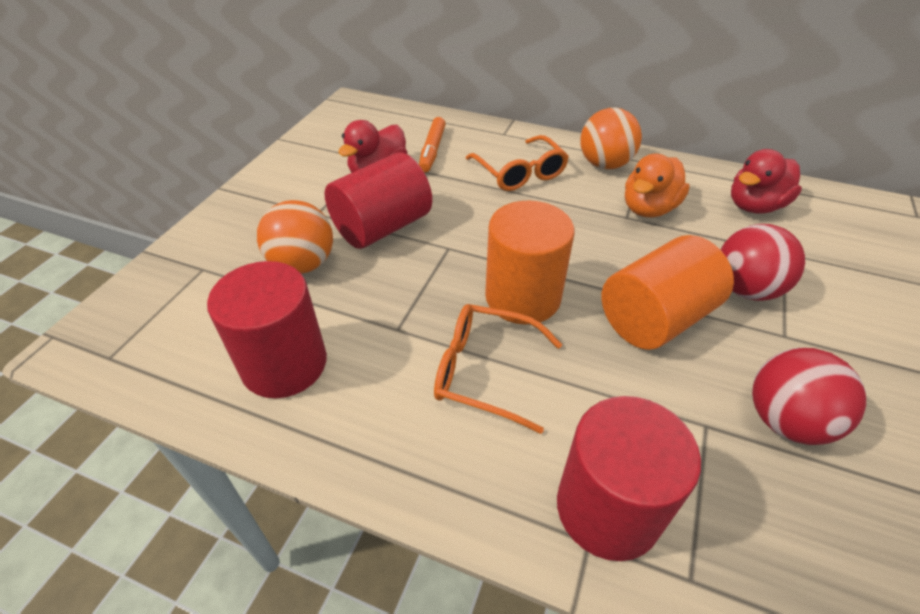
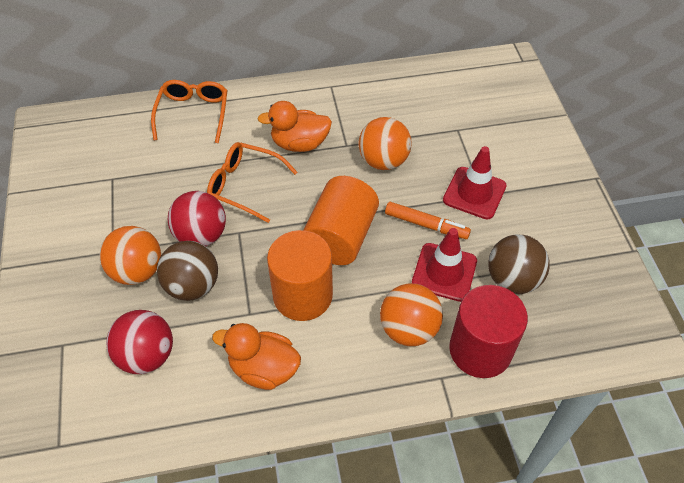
brown ball: none = 0 -> [157,241,218,301] [488,235,550,294] = 2
orange ball: [257,200,333,274] [580,108,642,169] = 2 -> [100,226,161,285] [359,117,411,170] [380,284,443,346] = 3
orange duck: [625,154,690,218] = 1 -> [212,323,301,390] [257,101,332,152] = 2
red cylinder: [207,261,327,398] [324,152,432,249] [557,396,701,561] = 3 -> [449,285,528,378] = 1
red duck: [338,120,407,173] [731,149,802,213] = 2 -> none = 0
red traffic cone: none = 0 -> [412,228,477,302] [443,146,506,219] = 2

